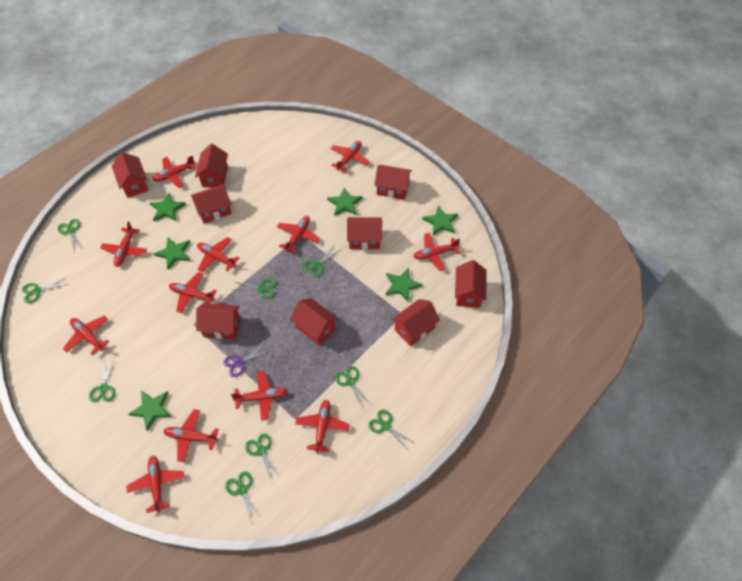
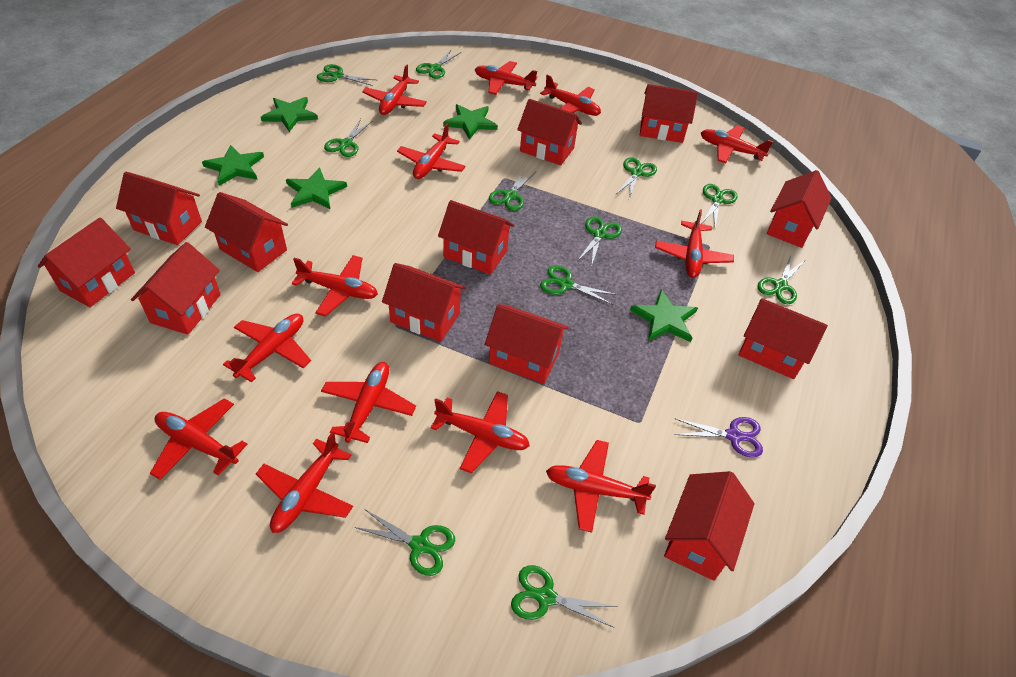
green scissors: [22,277,68,303] [58,219,83,253] [89,358,115,402] [225,472,262,521] [233,279,277,299] [245,434,281,481] [302,246,341,278] [335,366,370,409] [368,410,416,451] = 9 -> [317,64,376,86] [324,119,372,157] [354,509,455,576] [416,50,461,79] [489,168,535,211] [511,565,618,628] [540,266,618,305] [578,217,622,267] [616,157,657,198] [702,184,738,227] [758,255,805,304] = 11
green star: [128,391,172,431] [150,193,186,221] [154,237,190,269] [327,187,363,216] [386,268,423,301] [422,205,458,235] = 6 -> [202,145,264,186] [261,97,318,132] [286,167,347,209] [443,104,498,140] [630,289,698,342] = 5
red house: [112,152,148,198] [190,184,232,224] [195,144,228,188] [196,303,240,340] [290,298,339,346] [347,217,382,250] [374,165,412,200] [391,299,440,346] [455,260,487,308] = 9 -> [38,218,135,307] [116,172,202,245] [131,242,221,335] [205,192,288,272] [382,263,466,342] [438,200,514,275] [485,304,569,384] [517,99,582,166] [640,84,698,143] [664,471,754,581] [738,298,828,379] [767,170,832,248] = 12
red plane: [63,315,109,355] [100,221,147,267] [126,455,184,513] [153,156,197,188] [163,409,219,462] [169,272,217,313] [197,237,239,273] [231,371,288,421] [277,216,320,253] [295,400,350,453] [330,141,369,172] [413,233,460,271] = 12 -> [150,398,247,480] [223,314,311,382] [256,431,353,533] [292,255,378,317] [321,362,416,443] [362,64,427,115] [397,123,466,179] [431,391,530,473] [475,61,537,95] [540,75,601,116] [546,440,656,533] [655,209,734,278] [701,125,773,163] = 13

